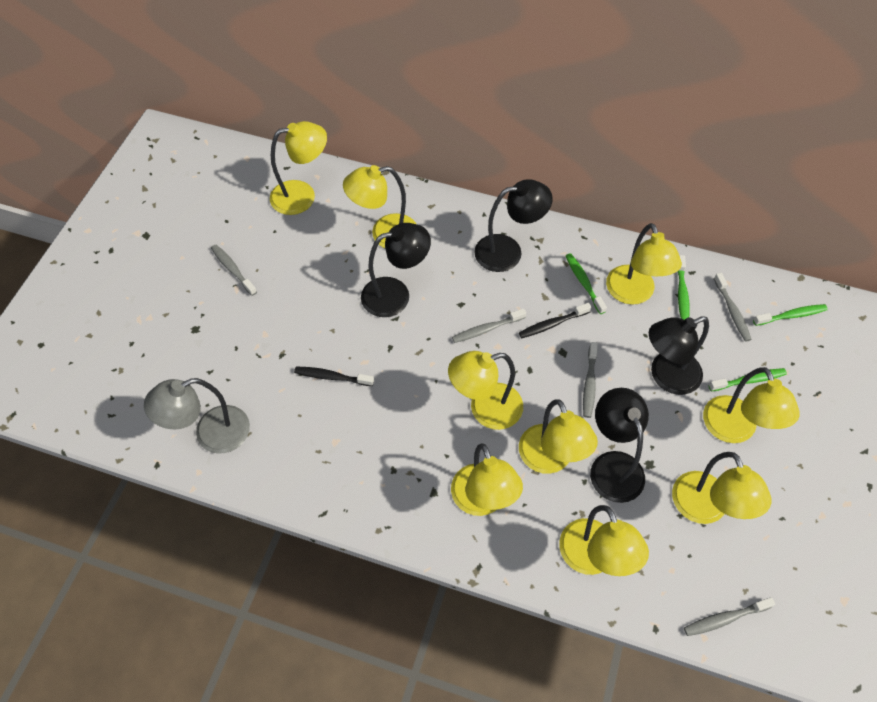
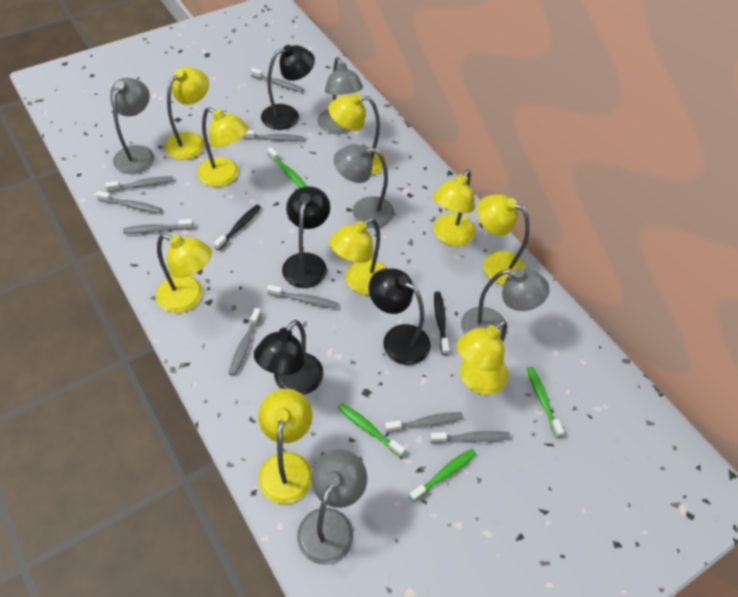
grey lamp: [144,378,250,454] = 1 -> [110,78,154,174] [297,449,367,565] [317,57,363,134] [333,144,394,228] [461,268,550,337] = 5
grey toothbrush: [211,245,257,296] [452,308,526,343] [583,342,598,418] [684,597,775,636] [714,273,752,342] = 5 -> [96,191,162,214] [105,176,174,192] [123,219,193,234] [229,308,261,376] [243,130,304,142] [250,68,304,92] [267,285,339,309] [385,412,463,433] [430,431,510,443] = 9

